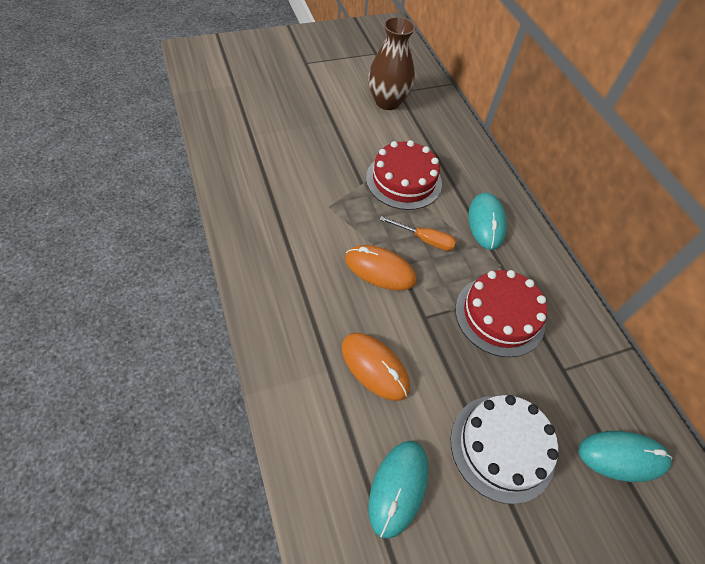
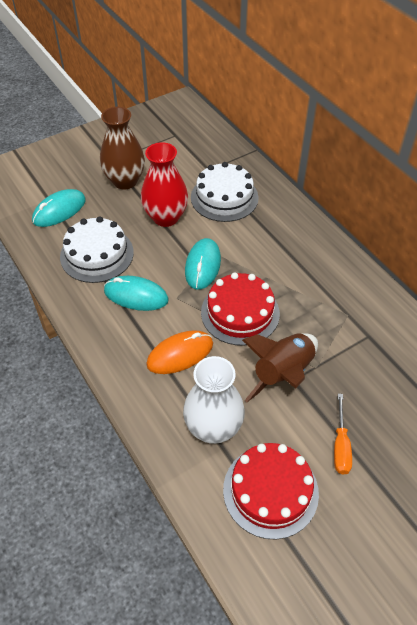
brown rocket: none = 0 -> [242,333,318,402] = 1
orange mouse: [341,333,410,401] [345,245,416,291] = 2 -> [146,330,213,374] = 1
red vase: none = 0 -> [141,142,188,227] = 1
white cake: [451,395,558,504] = 1 -> [60,216,134,283] [191,162,259,222] = 2
white vase: none = 0 -> [183,356,245,444] = 1

